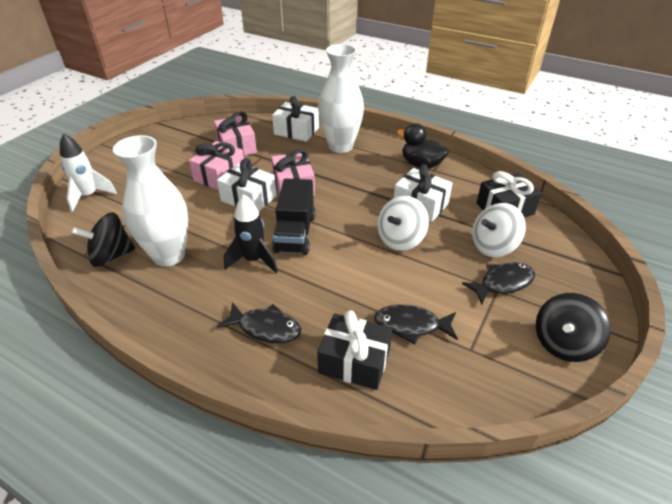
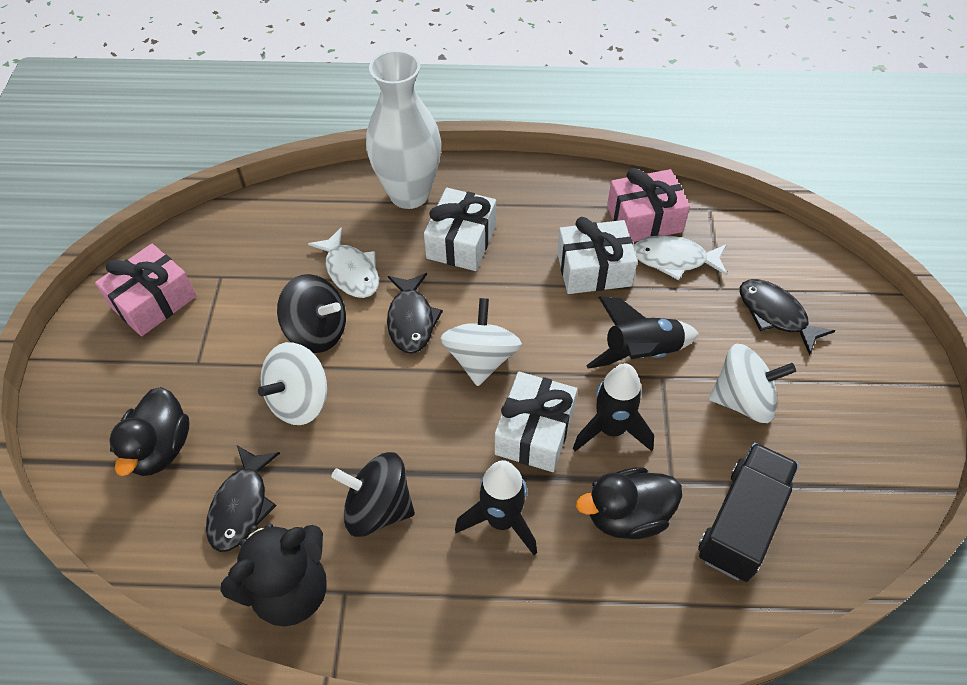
black duck: [397,123,449,169] = 1 -> [109,387,190,476] [576,467,682,539] = 2
black gift: [317,310,392,390] [477,171,542,217] = 2 -> none = 0
black rocket: [224,194,278,273] = 1 -> [455,460,537,556] [573,363,654,451] [586,296,699,369] = 3
black teddy bear: none = 0 -> [220,523,327,627] = 1
pink gift: [189,141,244,190] [214,112,257,156] [271,149,315,196] = 3 -> [95,244,196,336] [607,168,690,242] = 2
white fish: none = 0 -> [308,227,379,298] [633,235,728,280] = 2
white rocket: [60,133,117,212] = 1 -> none = 0
white spinning top: [377,196,429,251] [472,203,526,257] = 2 -> [258,342,327,425] [441,298,522,386] [709,344,796,423] = 3
white vase: [113,135,188,267] [318,44,364,153] = 2 -> [366,50,441,209] = 1

